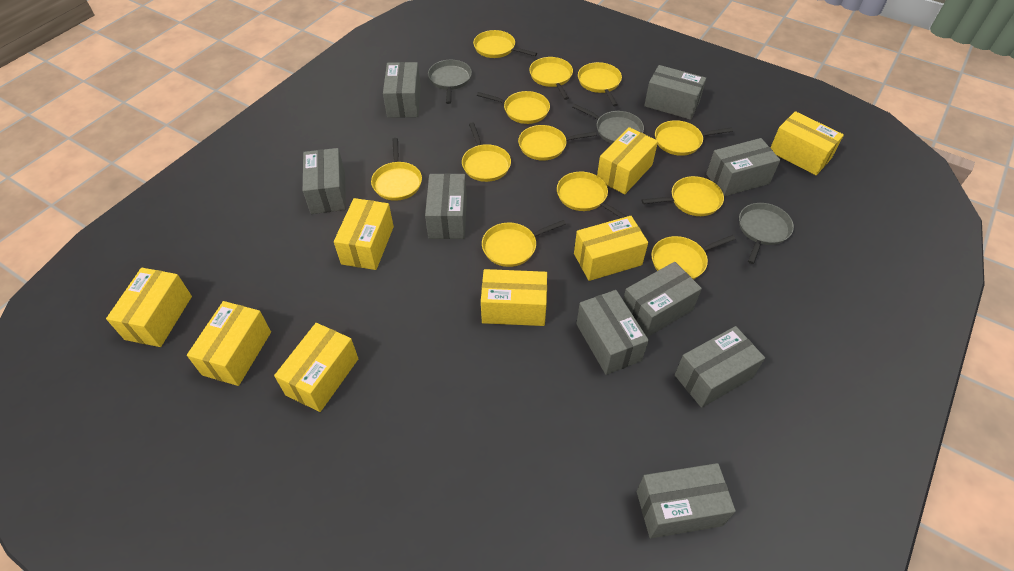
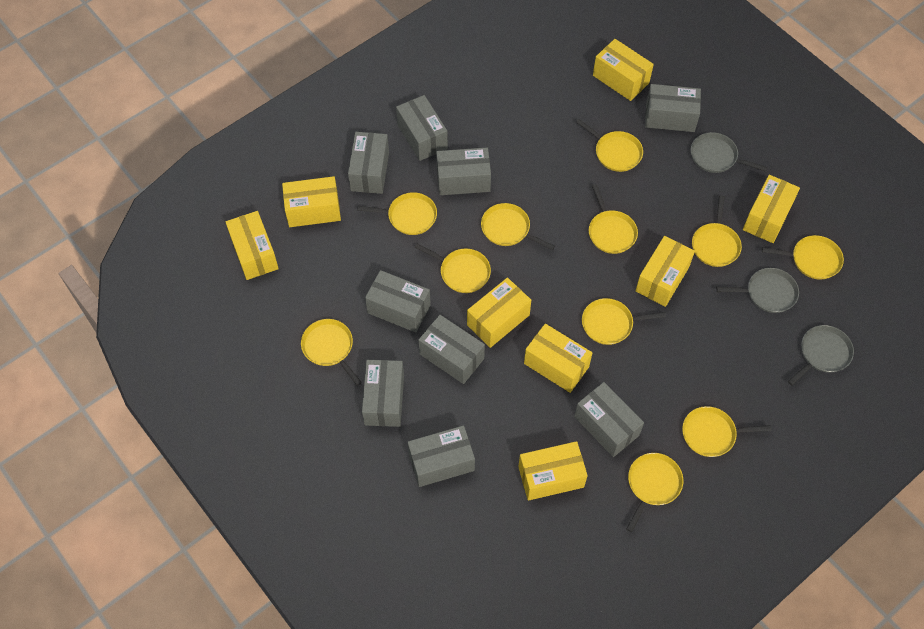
yellow pan: [371,138,422,201] [462,123,511,182] [473,30,537,58] [477,91,550,124] [482,220,566,267] [518,125,597,161] [529,57,573,100] [557,172,627,218] [578,62,622,106] [642,176,724,216] [651,235,736,280] [655,120,733,156] = 12 -> [301,319,362,386] [357,192,437,235] [415,243,491,293] [481,203,555,250] [576,119,643,172] [582,298,666,345] [589,184,638,254] [626,453,683,532] [682,406,772,457] [692,196,742,267] [762,235,844,280] = 11

